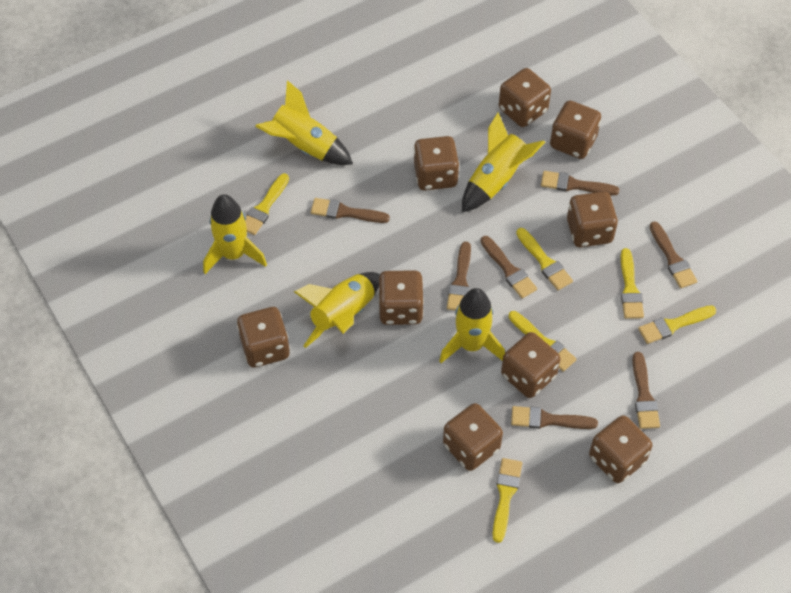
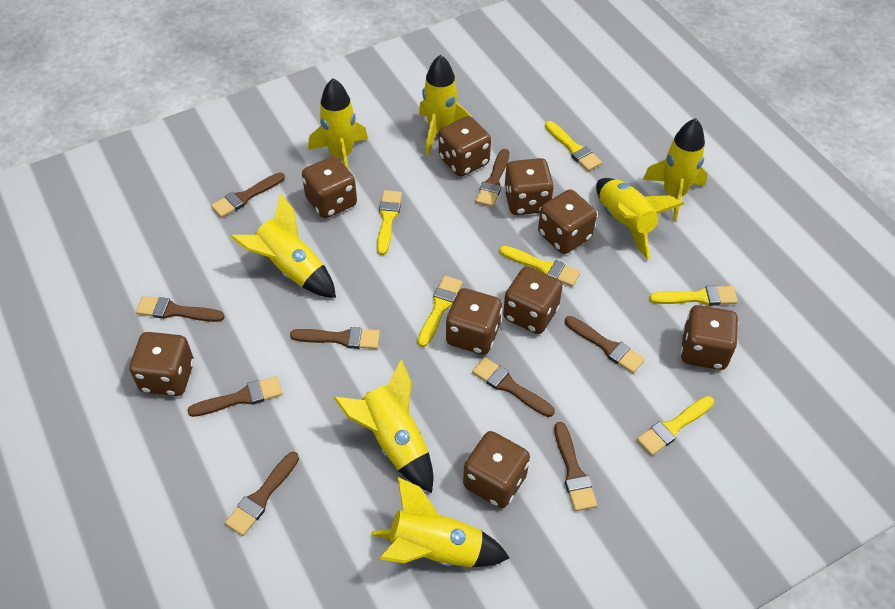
brown brush: [311,198,390,223] [447,242,471,311] [481,236,537,298] [511,406,598,429] [541,171,619,195] [632,352,660,429] [650,221,697,288] = 7 -> [136,296,225,322] [188,376,283,417] [211,172,285,218] [225,452,299,536] [290,327,380,349] [472,357,555,417] [476,149,509,207] [554,422,597,511] [565,316,645,373] = 9
yellow rocket: [203,194,267,274] [255,80,353,165] [294,272,380,348] [439,288,505,363] [462,112,545,212] = 5 -> [231,193,336,298] [308,78,368,170] [334,360,433,493] [371,477,510,567] [419,55,472,155] [596,178,684,260] [643,118,707,221] = 7

